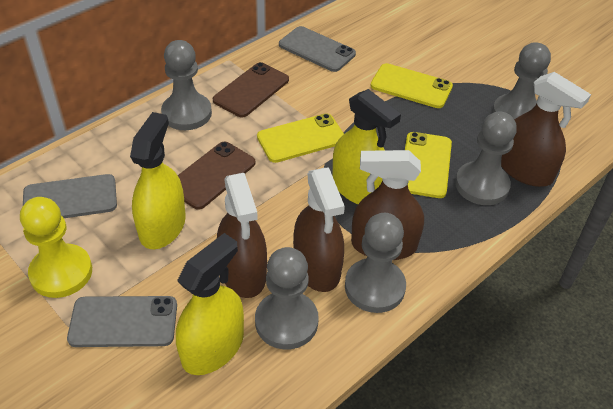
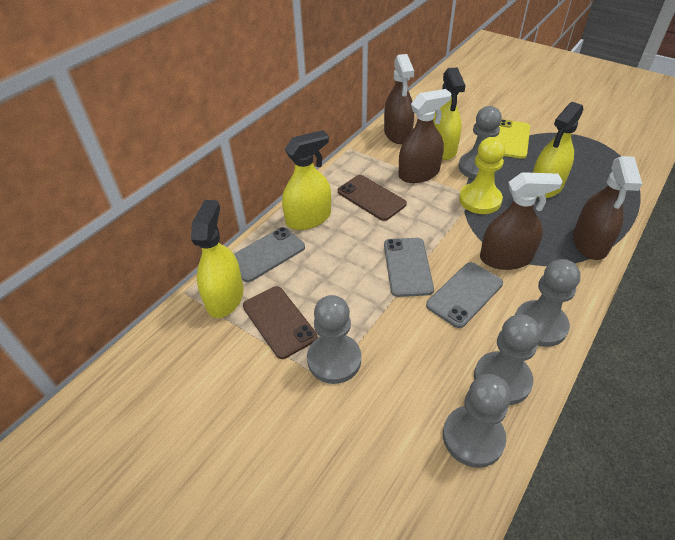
yellow phone: [257,113,344,163] [371,63,453,108] [405,132,452,198] = 3 -> [496,119,530,159] = 1
yellow spray bottle: [130,112,186,249] [176,233,244,375] [332,89,401,204] = 3 -> [191,200,243,318] [282,130,331,230] [433,67,466,160] [533,102,584,198] = 4

